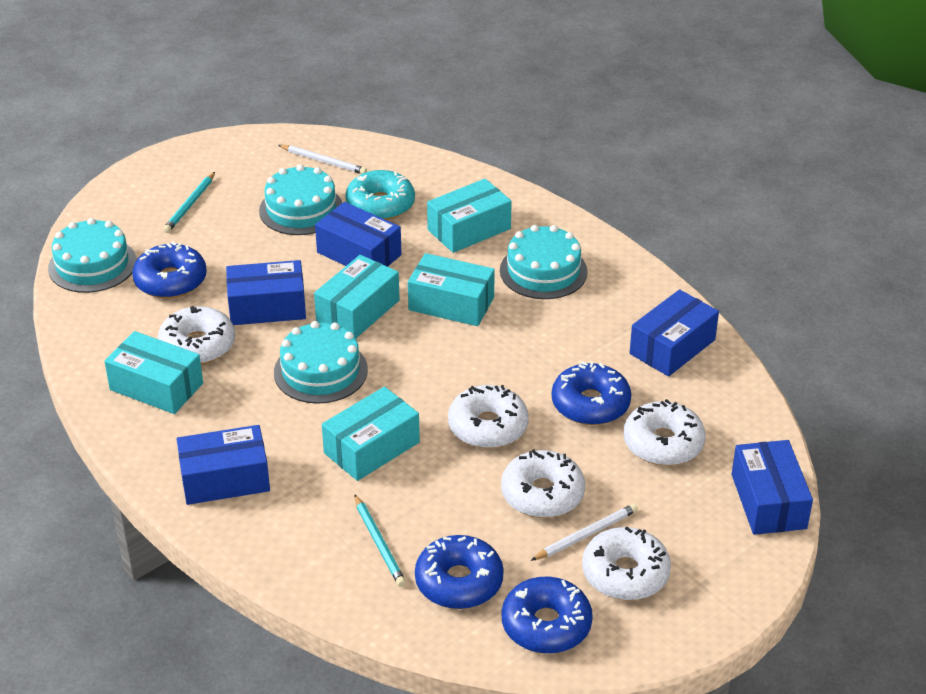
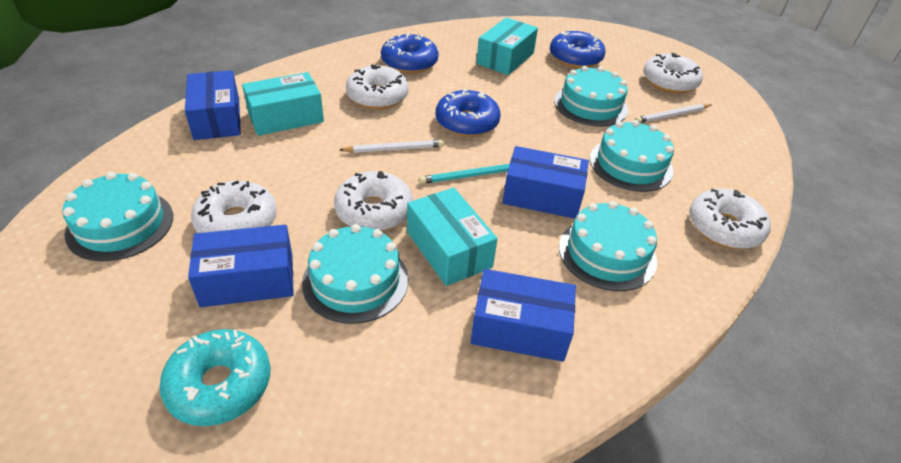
blue box: [177,425,270,505] [226,260,306,325] [315,202,402,267] [630,289,719,376] [732,440,813,535] = 5 -> [185,70,241,140] [188,225,294,307] [471,269,576,362] [502,146,589,219] = 4
blue donut: [132,242,207,298] [415,535,504,609] [502,577,593,654] [552,361,632,425] = 4 -> [381,33,439,73] [436,88,501,137] [550,31,605,68] = 3
turquoise box: [104,331,203,414] [314,255,400,338] [322,387,420,481] [408,253,495,326] [427,179,512,253] = 5 -> [242,72,324,136] [407,188,498,286] [476,17,538,75] = 3
turquoise cake: [48,218,137,293] [259,164,342,235] [274,321,368,404] [500,225,588,299] = 4 -> [62,172,173,261] [302,224,408,324] [554,66,628,127] [559,201,657,291] [590,120,674,192] = 5
turquoise pencil: [163,172,215,233] [354,494,406,587] = 2 -> [419,164,510,184] = 1

